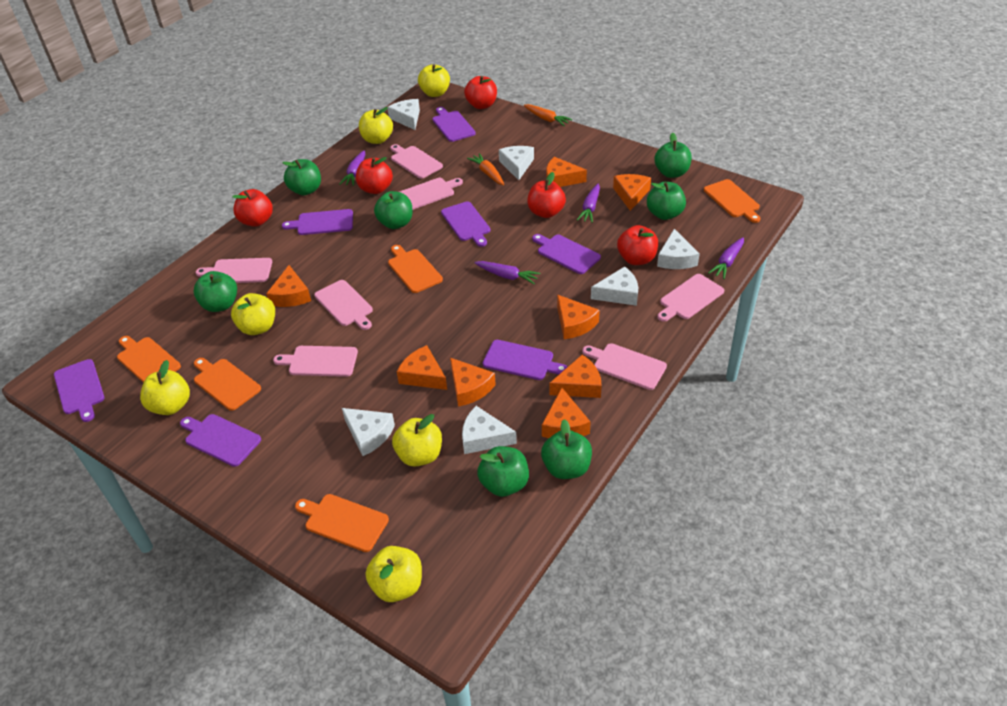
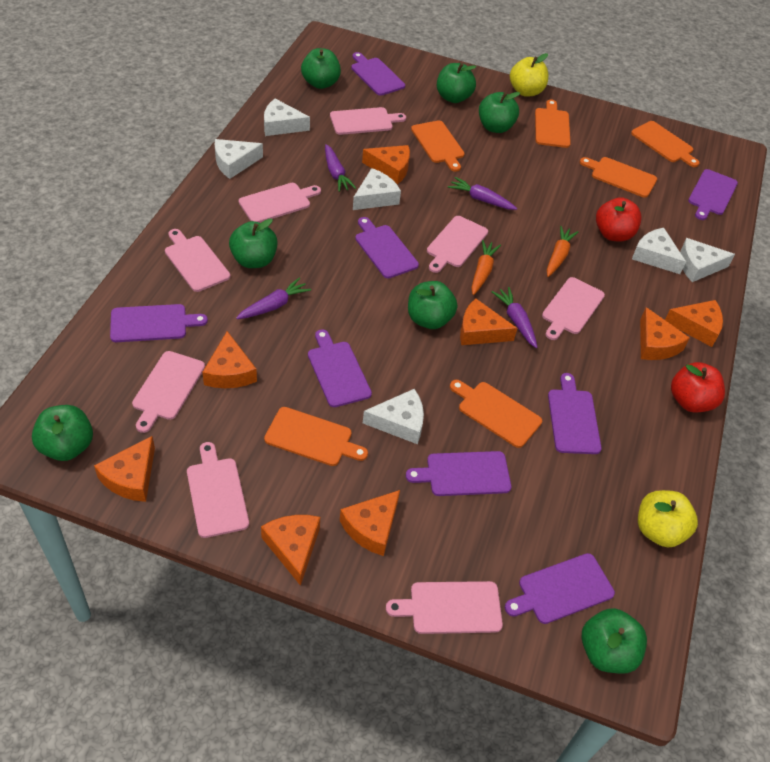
orange cutting board: [117,336,181,383] [194,358,261,411] [295,494,389,552] [388,245,443,293] [704,179,761,223] = 5 -> [264,407,368,466] [411,120,465,172] [450,380,542,448] [535,100,571,148] [580,157,657,198] [631,121,699,167] = 6
pink cutting board: [196,258,272,283] [273,346,358,377] [314,280,373,330] [390,144,443,179] [399,178,463,210] [582,343,667,390] [657,274,724,322] = 7 -> [132,351,205,433] [165,229,230,292] [187,442,249,538] [239,183,321,223] [330,107,406,135] [386,581,503,634] [427,216,488,273] [542,277,605,340] = 8
purple cutting board: [54,359,105,422] [180,414,261,467] [282,209,353,235] [432,107,476,142] [441,201,490,247] [483,340,567,380] [532,234,601,274] = 7 -> [110,304,208,342] [308,329,372,407] [351,52,405,96] [355,217,419,279] [406,451,511,496] [505,553,615,624] [548,373,602,454] [688,169,738,220] = 8
red apple: [232,189,273,227] [356,157,393,194] [464,76,497,109] [527,172,566,218] [617,225,658,265] = 5 -> [596,197,642,241] [671,362,725,412] = 2
yellow apple: [140,360,190,415] [231,293,275,335] [359,107,393,144] [366,546,422,602] [392,414,442,467] [418,64,450,97] = 6 -> [510,53,548,97] [638,490,698,547] = 2

